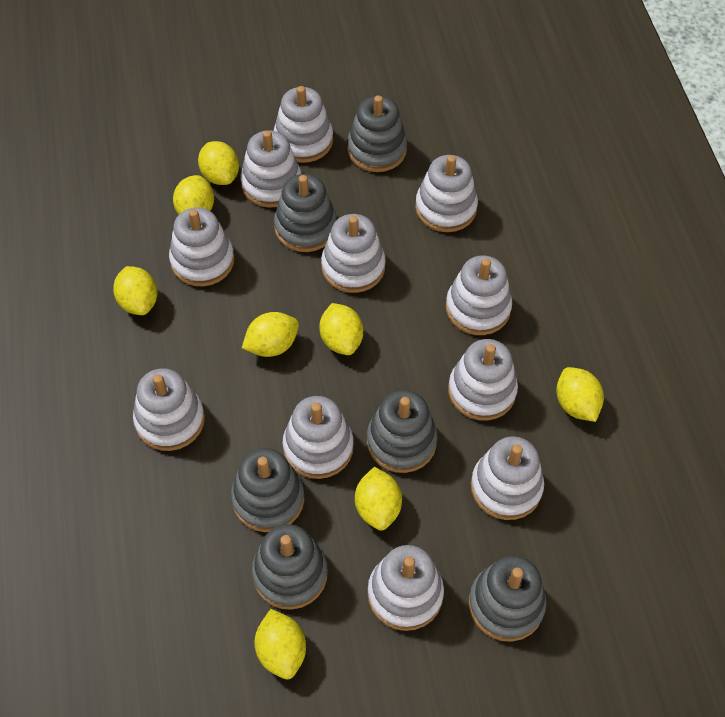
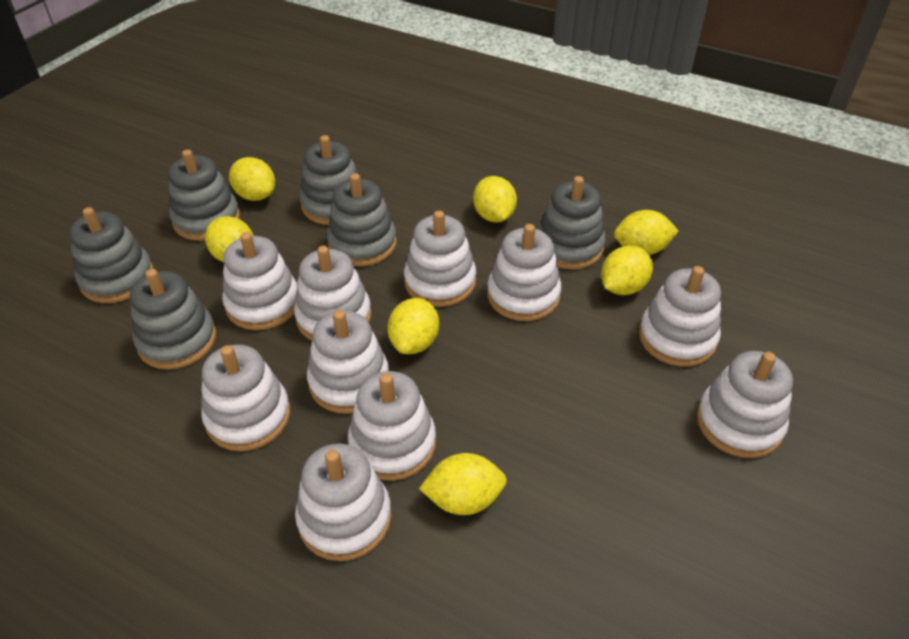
white stacking toy: [133,368,205,451] [169,207,234,286] [240,130,302,208] [274,86,333,163] [283,396,354,479] [321,214,386,293] [367,545,444,631] [415,155,478,232] [446,255,512,335] [448,339,518,421] [471,436,544,520] = 11 -> [201,345,290,451] [222,232,297,330] [294,246,372,341] [295,443,392,561] [307,310,389,414] [348,371,436,481] [404,211,476,307] [487,224,562,321] [639,266,721,367] [697,351,793,458] = 10
yellow lemon: [113,266,157,315] [173,175,214,215] [198,141,239,185] [242,312,299,357] [255,609,306,679] [319,303,363,355] [355,467,402,530] [556,367,604,422] = 8 -> [205,216,254,262] [229,157,275,201] [388,298,439,354] [419,453,507,515] [473,176,517,223] [601,246,653,295] [614,210,679,255] = 7

